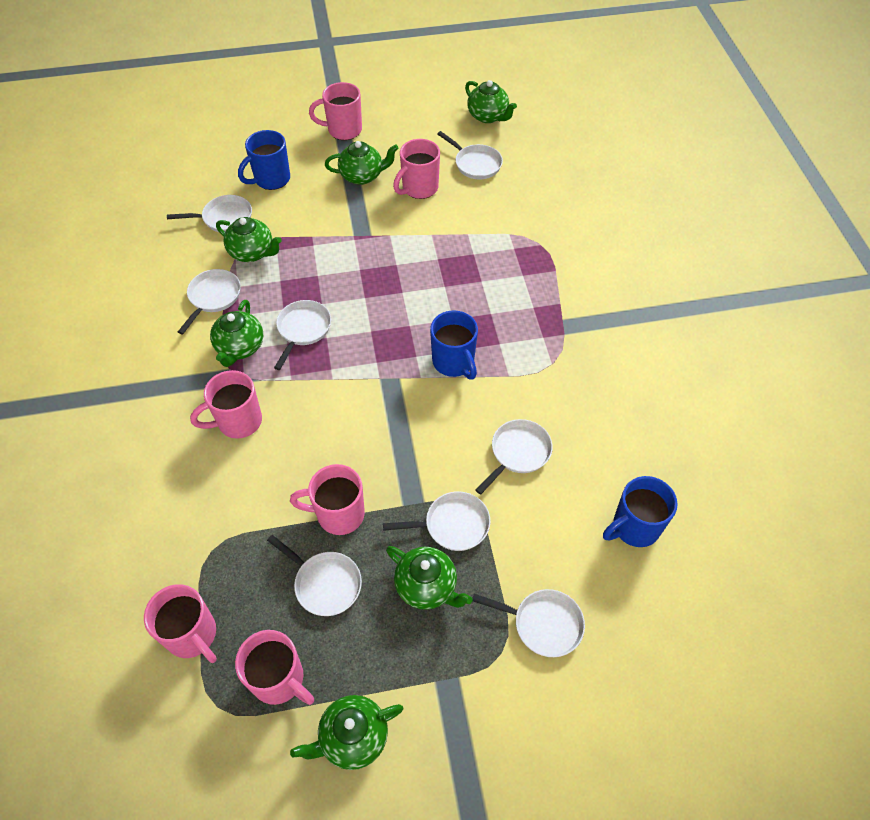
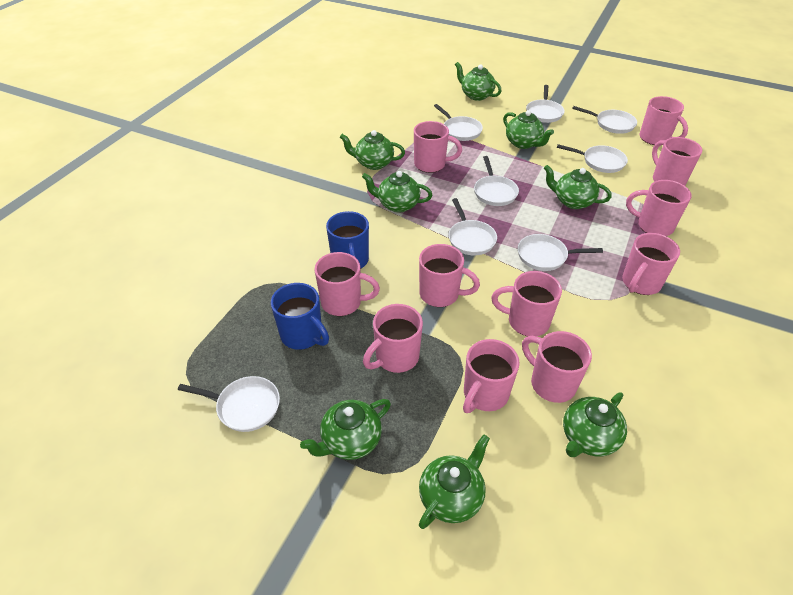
blue mug: [238,130,290,190] [430,311,478,380] [603,476,678,547] = 3 -> [271,283,329,350] [326,211,369,269] = 2
green teapot: [210,300,263,367] [216,217,282,262] [290,695,403,770] [325,141,399,185] [386,546,473,610] [465,80,517,123] = 6 -> [300,399,391,460] [340,130,405,170] [362,171,432,213] [419,434,490,529] [455,62,501,101] [503,110,554,149] [544,165,612,209] [563,392,627,457] = 8
pink mug: [144,584,217,663] [190,370,262,439] [235,630,314,705] [290,464,365,535] [309,82,362,140] [393,139,440,199] = 6 -> [314,252,380,316] [363,304,423,373] [414,121,462,173] [419,244,480,307] [463,339,520,413] [491,271,562,336] [522,331,592,403] [622,233,680,295] [626,180,691,236] [639,96,688,145] [652,137,702,186] = 11

